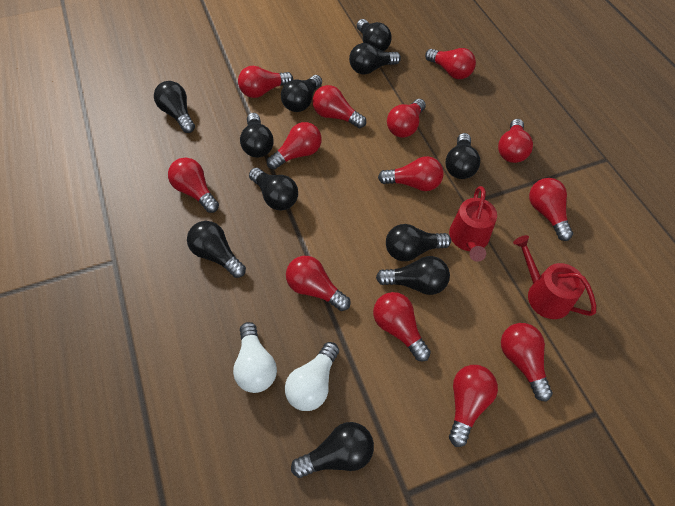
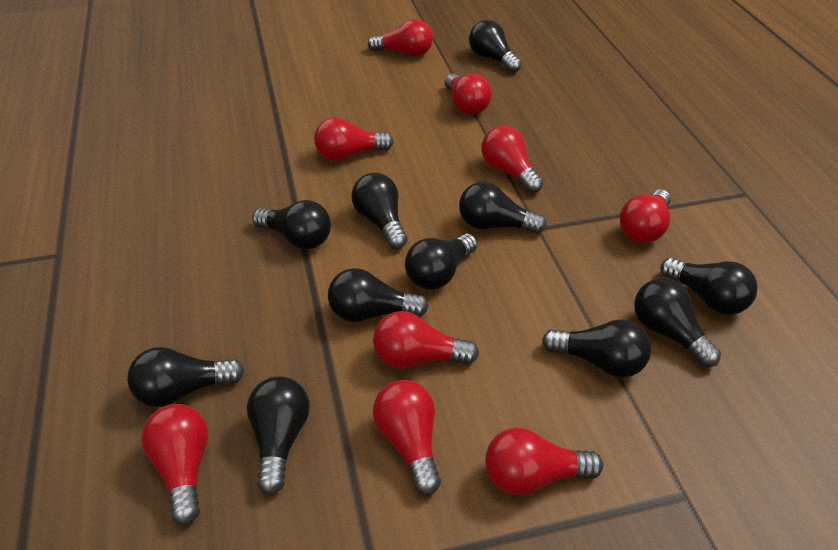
red light bulb: [168,158,219,213] [238,66,293,98] [267,122,322,170] [286,256,351,311] [312,85,366,128] [373,292,431,362] [378,156,444,191] [387,99,426,138] [425,48,476,79] [449,365,498,447] [498,119,533,163] [501,323,553,402] [529,178,573,241] = 13 -> [141,404,208,525] [314,117,393,161] [368,19,433,57] [373,311,479,368] [373,380,441,495] [445,74,492,115] [481,126,543,193] [485,428,603,495] [620,189,671,243] = 9
red watering can: [449,186,497,262] [513,235,596,319] = 2 -> none = 0
white light bulb: [233,322,277,393] [285,342,339,411] = 2 -> none = 0

